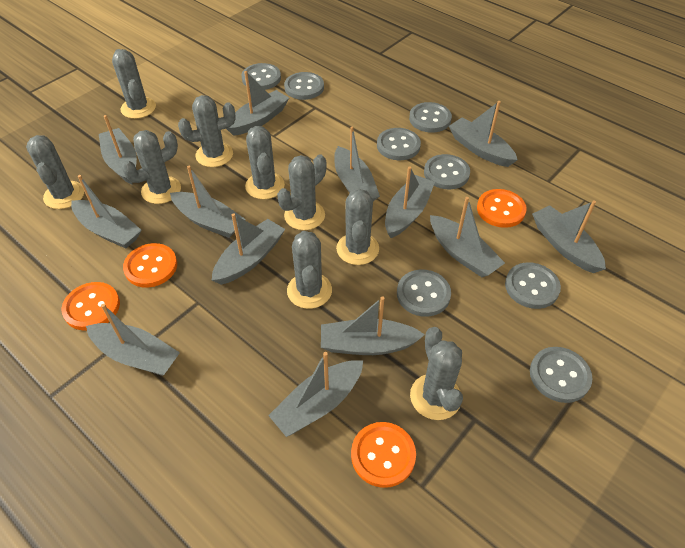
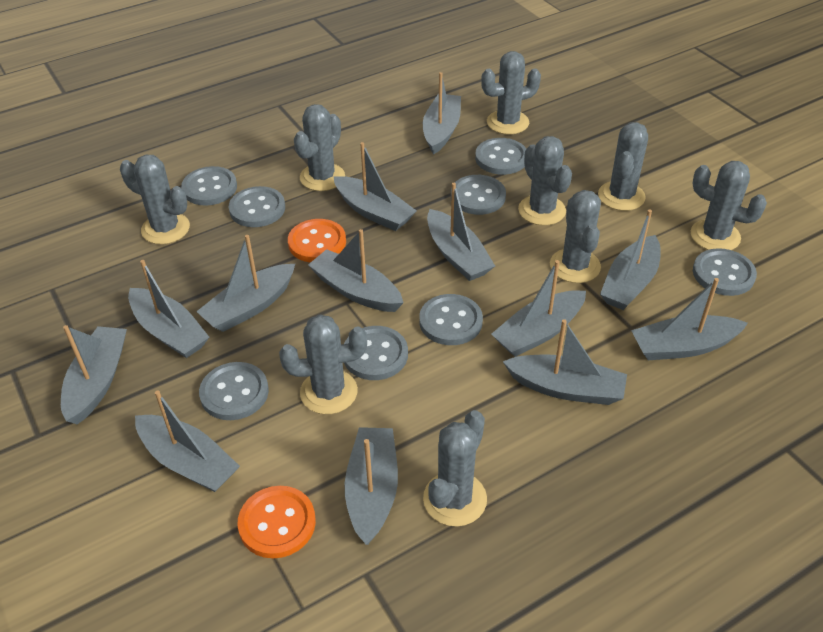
orange button: [62,282,120,331] [123,243,177,288] [351,422,416,488] [477,189,527,228] = 4 -> [238,486,316,558] [288,219,346,262] = 2

